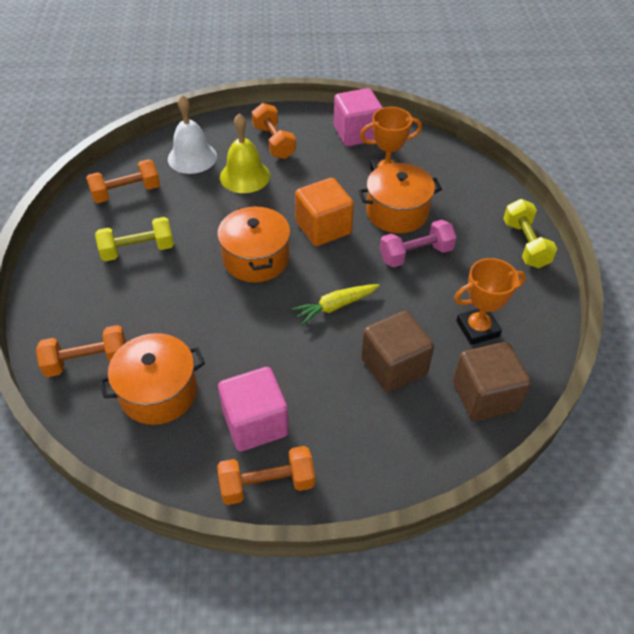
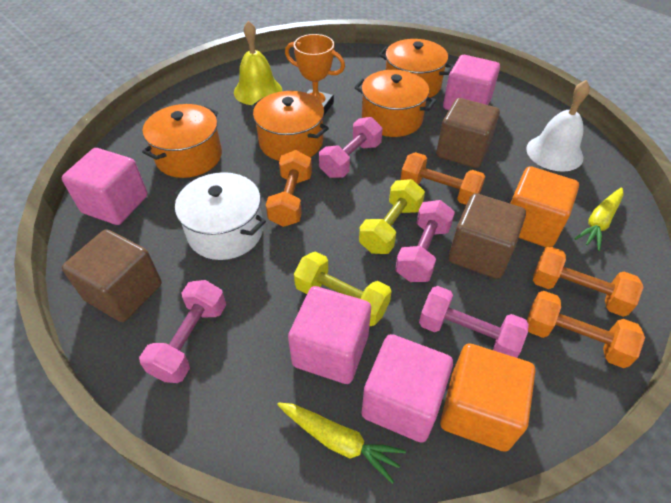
brown cube: [361,311,434,392] [453,342,531,421] = 2 -> [62,229,162,322] [436,98,500,168] [449,193,526,279] = 3
orange cube: [295,178,354,246] = 1 -> [440,343,535,452] [510,166,579,247] = 2
orange pot: [99,333,205,425] [217,206,291,282] [358,163,442,233] = 3 -> [142,104,222,178] [252,91,329,161] [354,70,436,137] [379,39,454,98] = 4
orange trophy: [360,107,422,172] [454,258,526,345] = 2 -> [285,34,345,115] = 1
pink cube: [218,367,289,452] [334,88,383,147] = 2 -> [62,148,148,225] [288,286,371,384] [361,334,453,443] [443,55,500,110] = 4
pink dumbbell: [380,220,457,267] = 1 -> [139,280,226,383] [319,117,383,178] [395,200,455,282] [419,286,529,358] = 4
white pot: none = 0 -> [175,172,266,260] = 1
yellow carrot: [292,284,380,325] = 1 -> [277,402,406,484] [574,188,624,251] = 2

